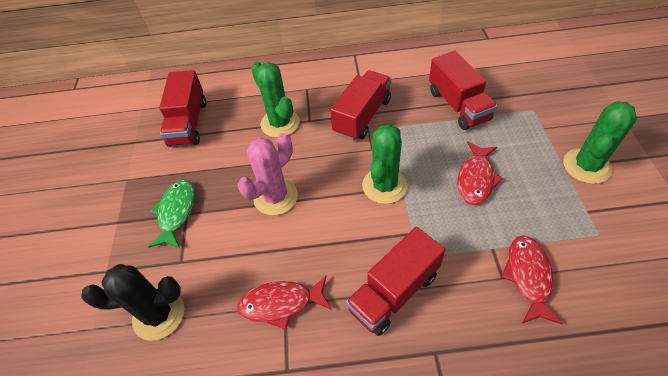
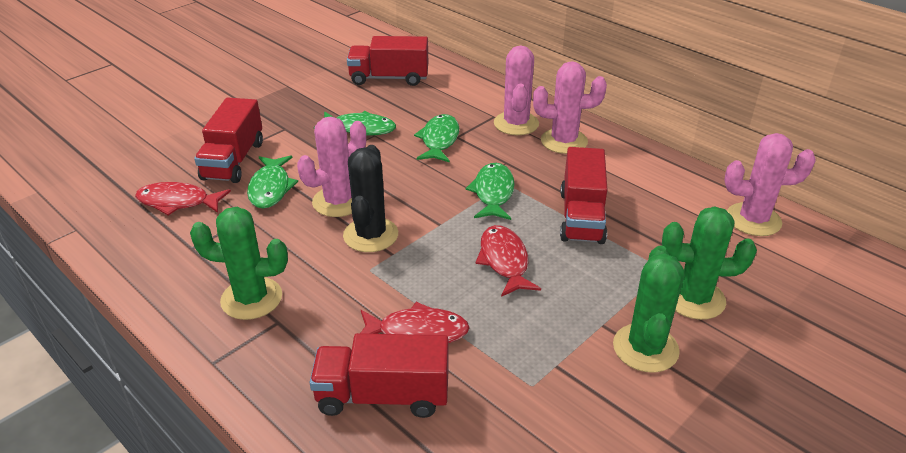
green fish: [148,179,195,248] = 1 -> [247,156,298,209] [314,111,396,136] [414,114,459,163] [465,163,515,220] = 4
pink cactus: [238,133,298,215] = 1 -> [297,116,366,217] [494,45,539,135] [533,61,607,154] [724,133,816,236] = 4

